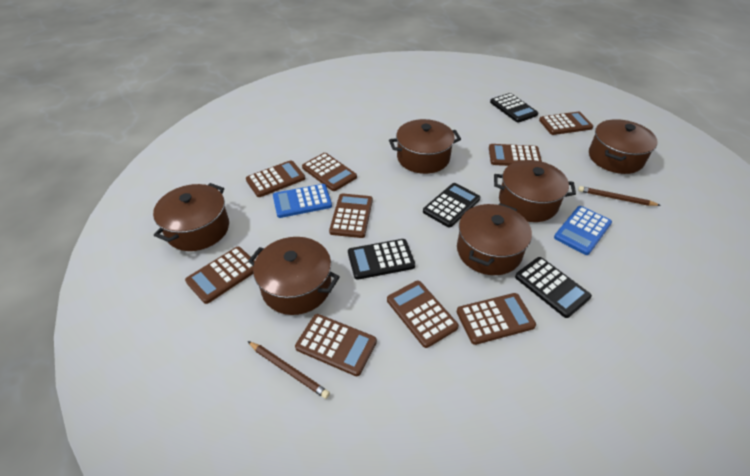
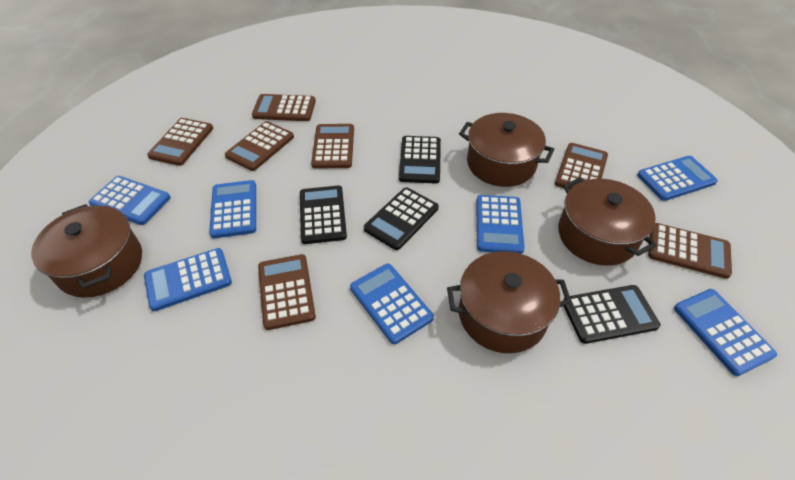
blue calculator: [273,184,332,218] [554,206,612,255] = 2 -> [89,176,171,225] [144,248,232,311] [209,180,256,238] [350,263,434,344] [476,195,525,254] [637,156,718,201] [674,289,777,376] = 7
brown calculator: [185,247,255,304] [246,160,305,197] [295,314,377,376] [302,153,357,191] [329,193,373,238] [387,281,459,348] [457,293,536,345] [489,144,542,166] [539,112,593,135] = 9 -> [147,118,213,166] [225,121,294,171] [252,94,316,121] [258,254,316,330] [311,124,354,169] [555,143,608,189] [648,223,732,279] = 7
brown pencil: [248,341,330,399] [578,186,661,206] = 2 -> none = 0
brown pot: [153,183,229,251] [248,237,340,315] [389,119,461,174] [457,203,532,275] [494,160,576,222] [589,119,658,174] = 6 -> [31,204,142,298] [447,251,572,353] [459,113,554,187] [558,177,657,266] = 4

